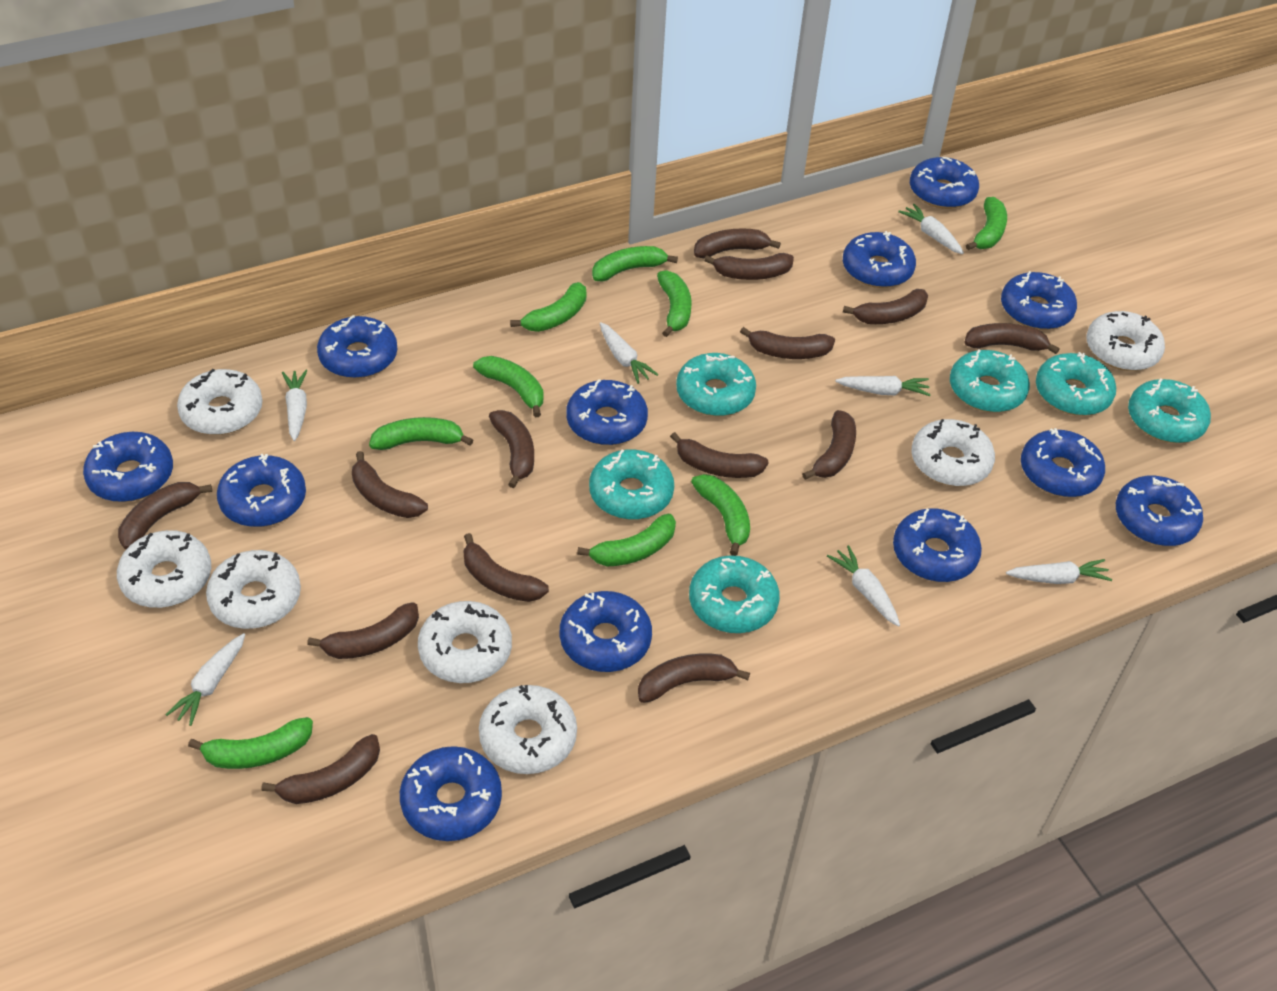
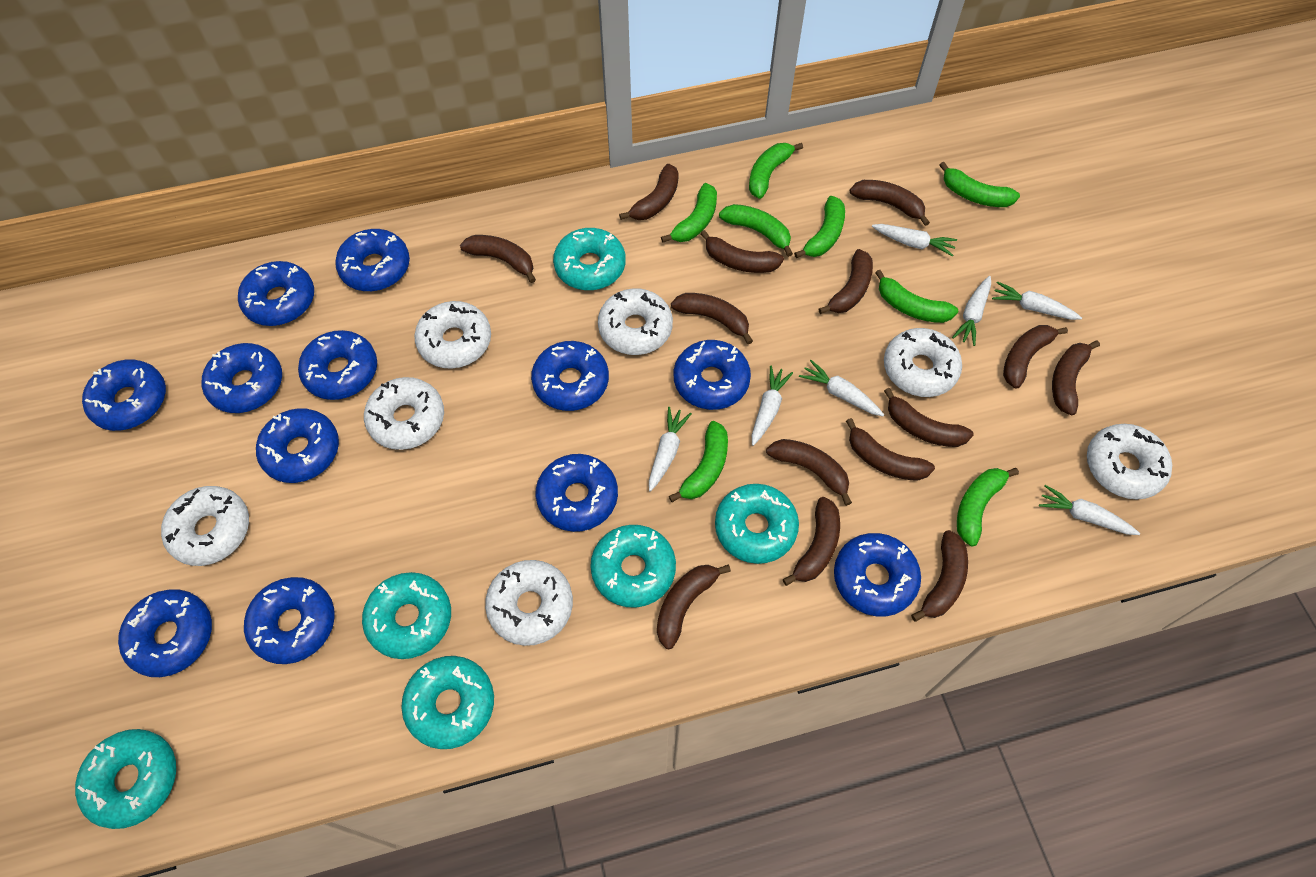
green banana: [188,717,313,769] [369,417,473,450] [473,356,543,417] [510,282,586,332] [577,514,676,567] [592,246,678,281] [657,270,692,337] [691,474,750,556] [966,197,1007,250] = 9 -> [661,183,717,242] [669,421,728,502] [719,204,793,257] [749,143,803,199] [794,196,845,258] [875,270,958,323] [939,162,1020,207] [957,468,1019,547] = 8

